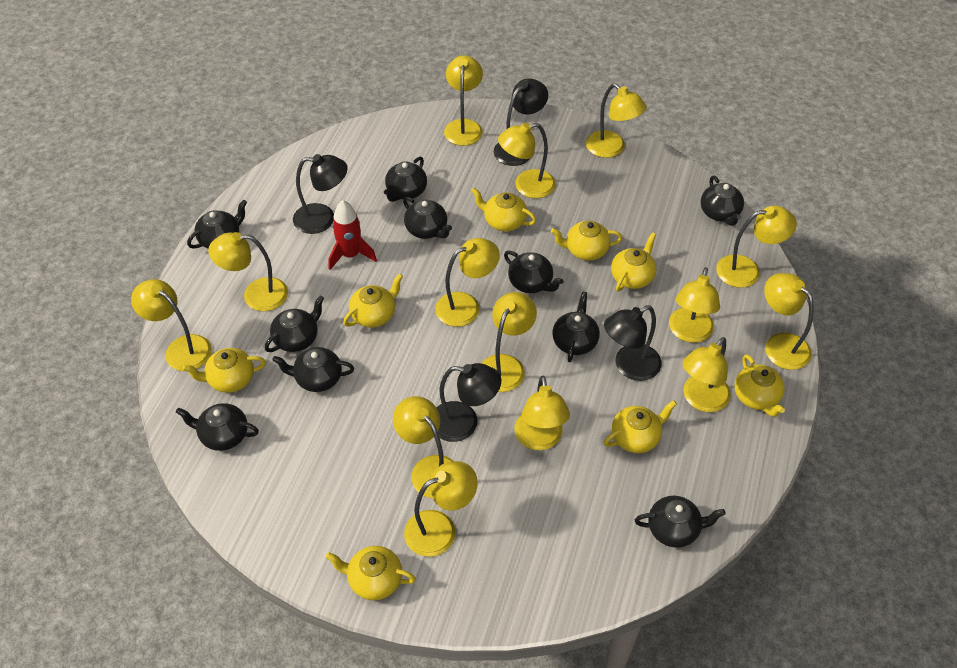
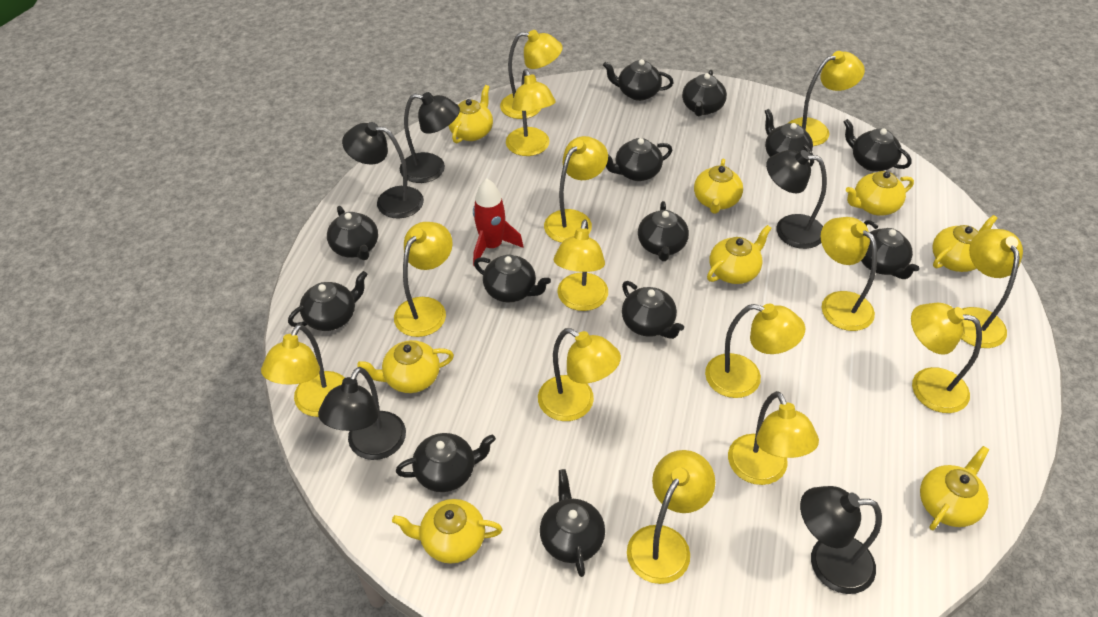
black lamp: [293,154,348,234] [436,363,501,442] [494,78,548,166] [604,305,661,381] = 4 -> [318,367,406,460] [342,122,424,218] [400,92,460,183] [766,150,827,249] [800,486,882,594] = 5
black teapot: [176,403,259,451] [187,200,247,249] [265,295,324,352] [273,347,354,392] [384,157,427,202] [403,197,452,239] [504,251,564,293] [552,291,600,362] [635,496,726,548] [701,175,744,226] = 10 -> [288,271,368,331] [327,206,378,260] [396,433,496,492] [474,255,551,302] [540,469,605,577] [603,59,674,101] [606,138,672,181] [622,281,684,339] [638,201,689,261] [682,70,727,117] [765,109,814,167] [844,119,912,172] [861,220,919,279] = 13

